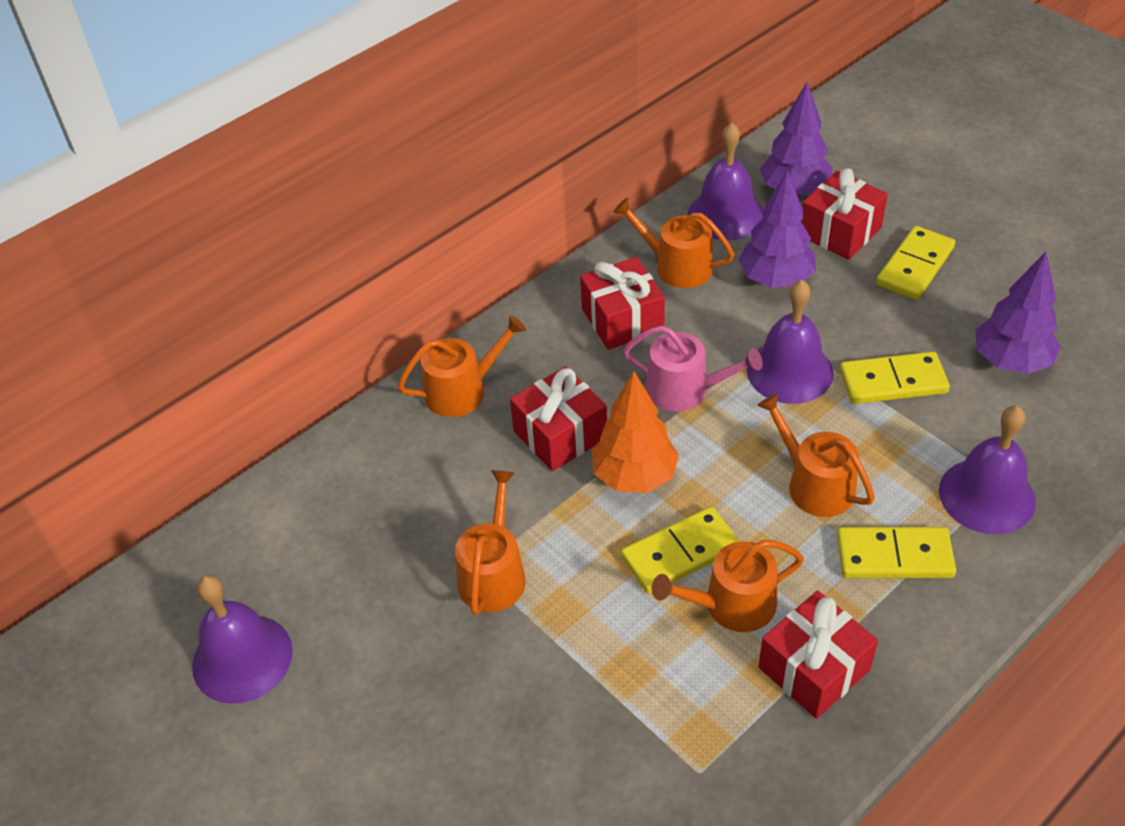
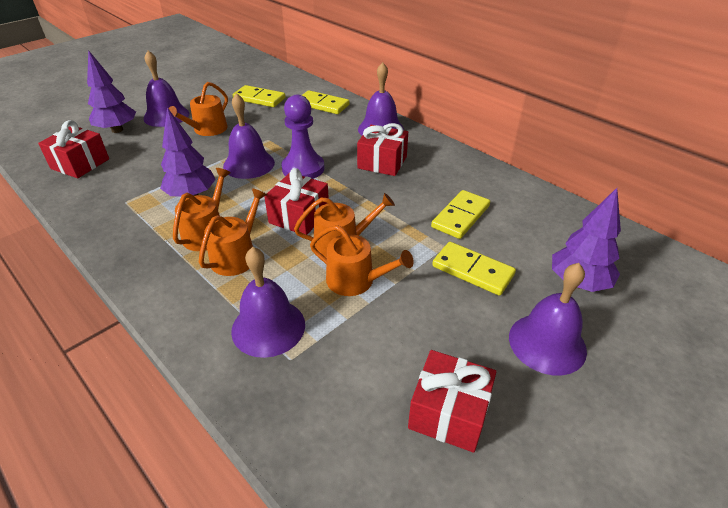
orange tree: [591,371,679,493] = 1 -> none = 0
pink watering can: [623,326,763,411] = 1 -> none = 0
purple bell: [192,575,293,704] [688,122,764,240] [747,280,833,404] [939,405,1036,534] = 4 -> [143,51,189,127] [223,93,275,179] [231,247,305,358] [358,62,404,136] [509,263,587,376] = 5
purple pawn: none = 0 -> [281,95,325,179] = 1

